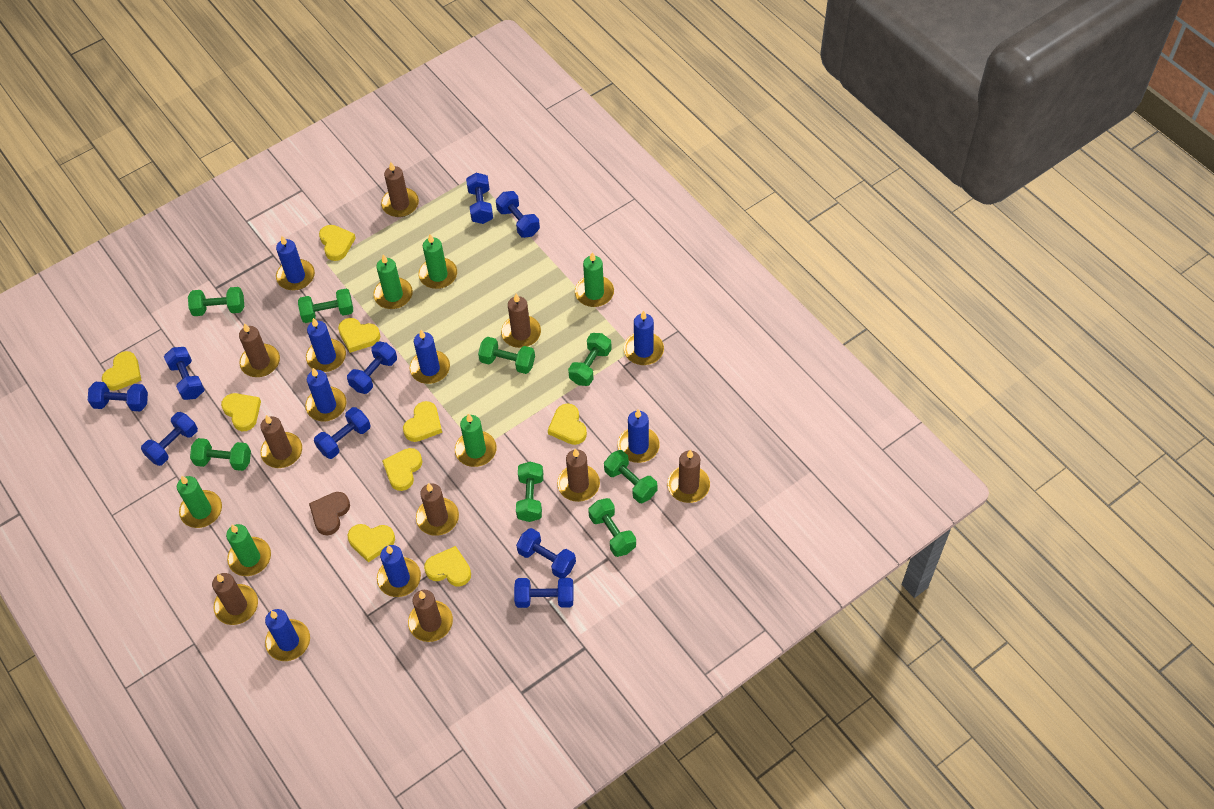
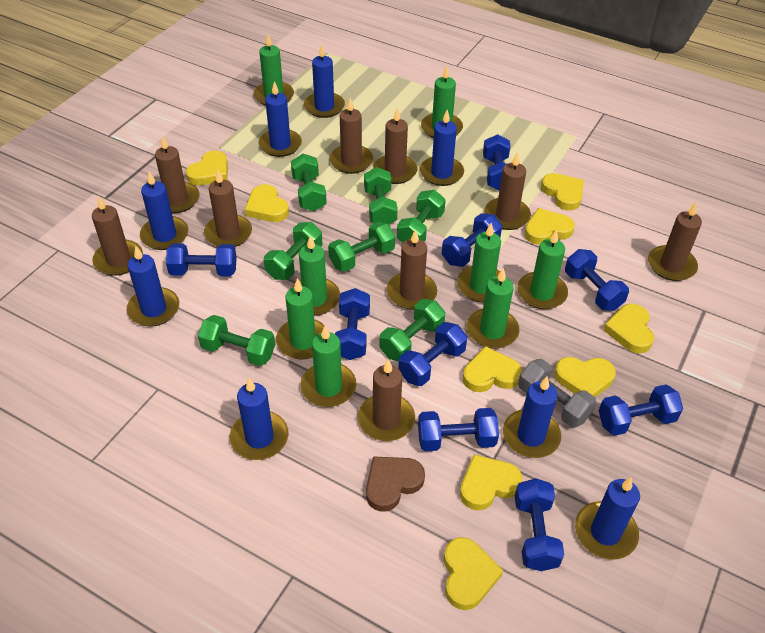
green candle: [177,476,222,528] [226,524,271,576] [373,255,413,309] [418,234,457,289] [455,413,497,467] [575,252,614,307] = 6 -> [253,34,294,106] [276,278,325,359] [292,235,340,316] [300,326,356,407] [421,66,463,138] [457,223,501,302] [467,268,519,349] [517,229,568,309] = 8
green dumbbell: [188,287,244,316] [190,438,251,471] [298,289,353,323] [478,337,535,374] [516,462,543,522] [568,333,612,386] [588,498,636,557] [604,450,657,503] = 8 -> [198,315,275,366] [264,222,322,280] [291,154,327,211] [328,222,395,272] [364,167,398,224] [379,299,446,361] [397,190,446,243] = 7
grey dumbbell: none = 0 -> [518,359,597,428] = 1

